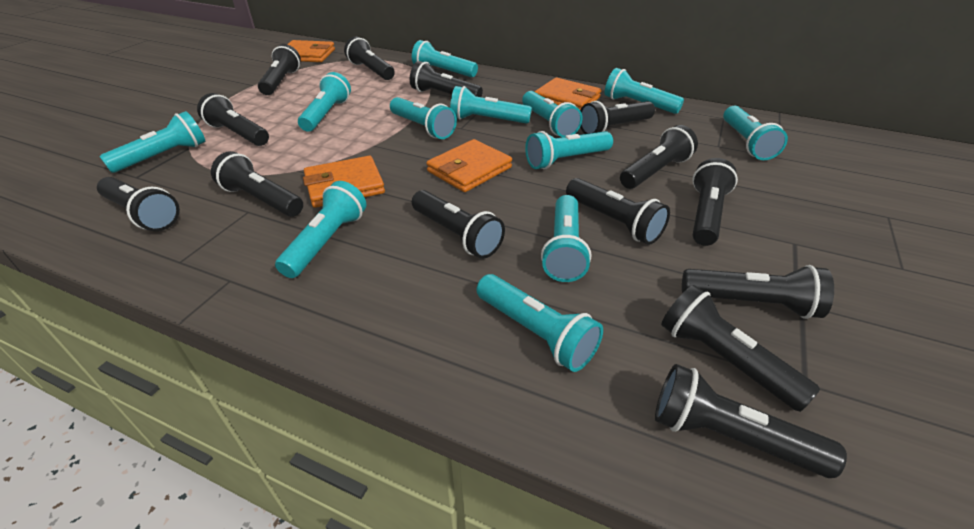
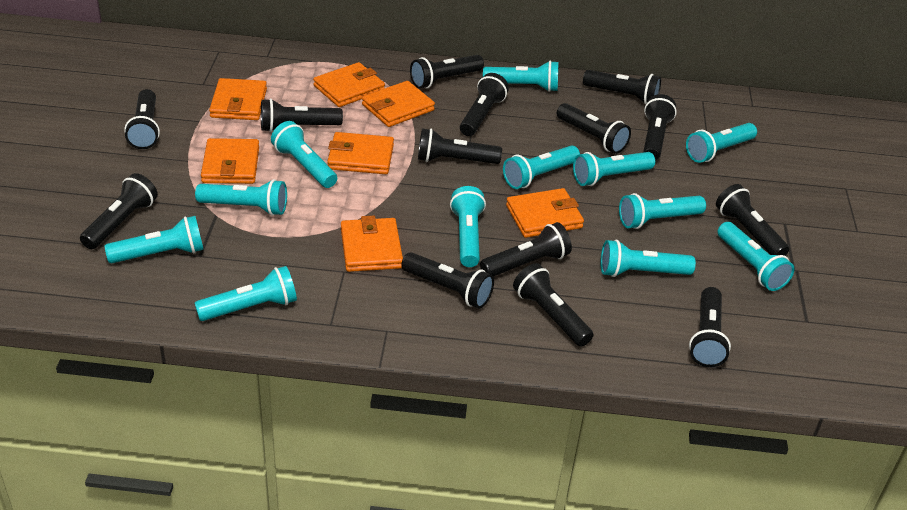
orange wallet: [287,40,335,62] [303,156,385,208] [426,139,512,192] [535,77,602,110] = 4 -> [201,138,259,184] [209,78,267,120] [313,62,385,107] [327,132,394,174] [341,216,403,272] [362,81,435,127] [506,188,584,238] = 7

